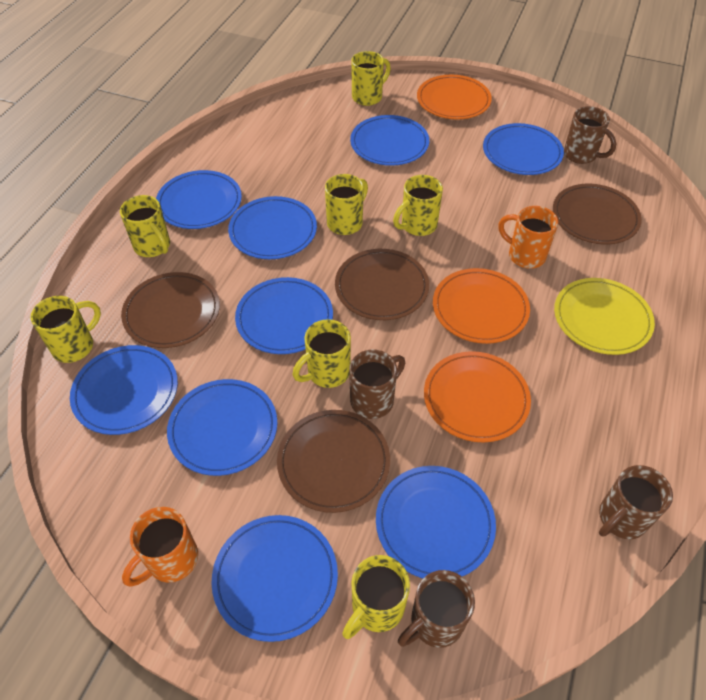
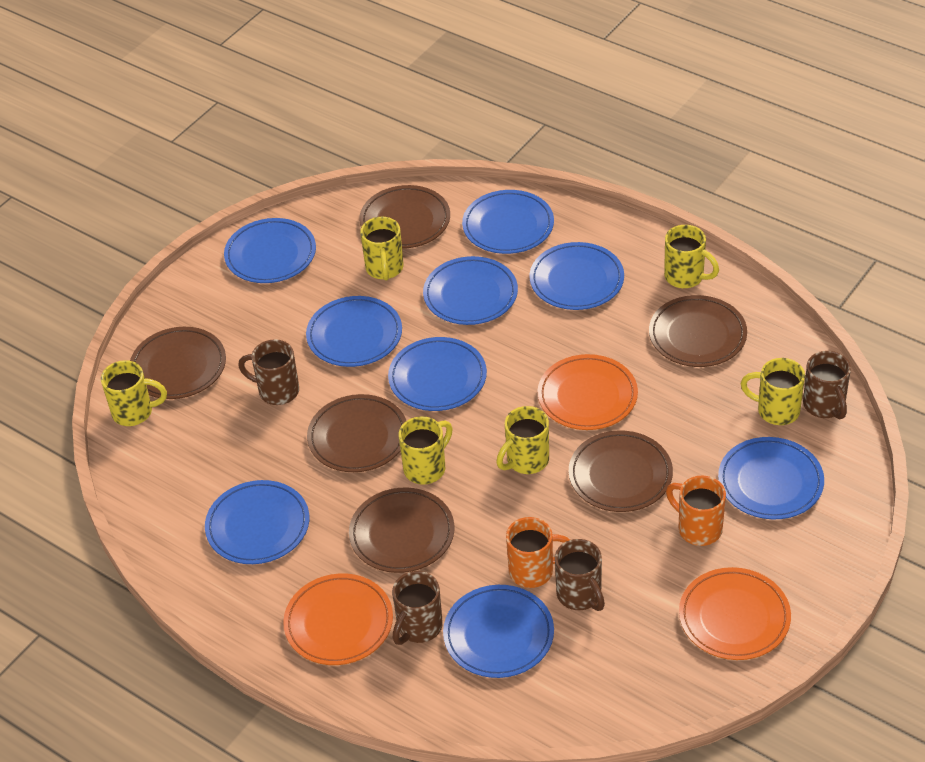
brown plate: [121,272,220,348] [277,410,390,513] [335,249,429,320] [553,184,642,245] = 4 -> [130,327,226,399] [307,394,406,472] [349,488,454,573] [359,185,450,249] [569,430,673,512] [649,295,747,367] = 6
yellow mug: [31,296,101,363] [120,195,170,257] [293,319,351,388] [325,174,368,235] [342,555,410,639] [351,51,391,106] [393,175,443,236] = 7 -> [101,360,167,426] [360,217,404,281] [399,416,453,485] [496,406,549,474] [664,225,719,288] [740,358,805,425] = 6
yellow plate: [554,278,655,355] = 1 -> none = 0

